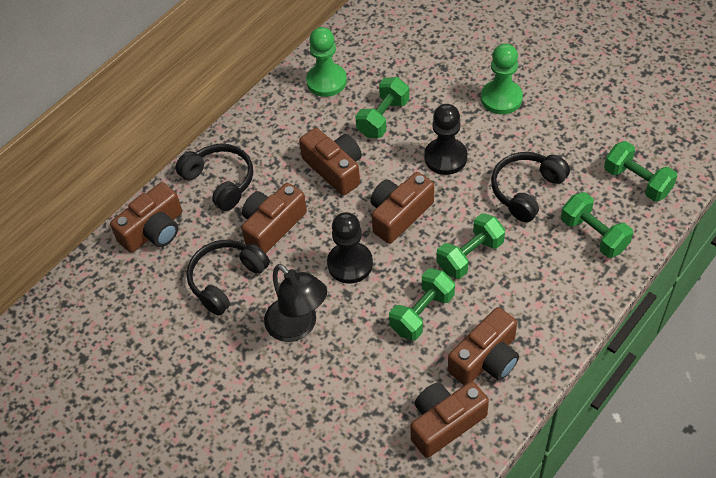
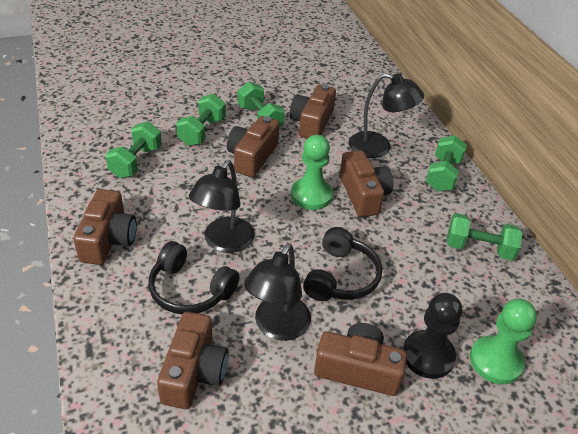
black headphones: [175,144,253,211] [187,240,270,316] [491,152,570,222] = 3 -> [148,241,239,314] [303,227,382,301] = 2
black lamp: [264,264,327,342] = 1 -> [189,160,255,253] [244,243,311,341] [349,73,424,158] = 3
black pawn: [327,212,373,284] [424,104,467,175] = 2 -> [403,293,462,379] = 1

